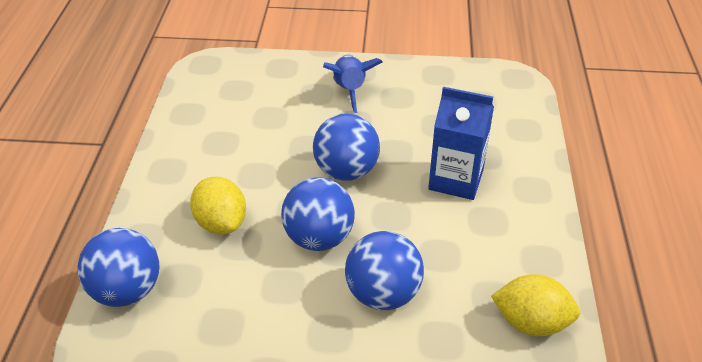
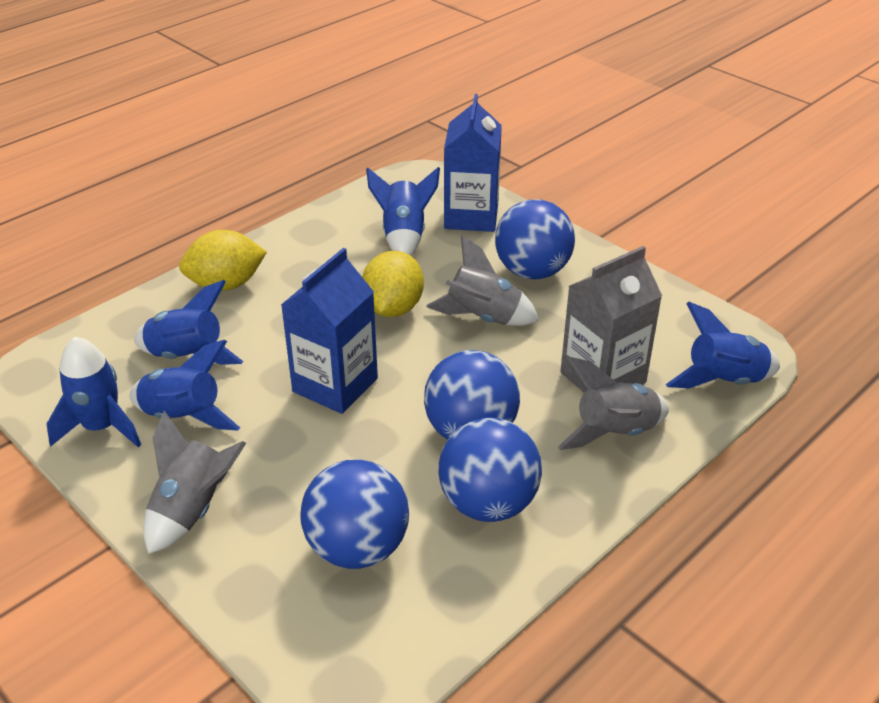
blue carton: [428,87,494,200] = 1 -> [281,248,378,414] [444,94,502,232] = 2
blue rocket: [323,55,383,113] = 1 -> [47,337,141,447] [129,340,240,431] [134,280,243,365] [366,167,440,256] [666,302,780,389] = 5
grey carton: none = 0 -> [560,246,662,393] = 1
grey rocket: none = 0 -> [143,411,246,554] [426,236,539,326] [558,357,669,450] = 3

